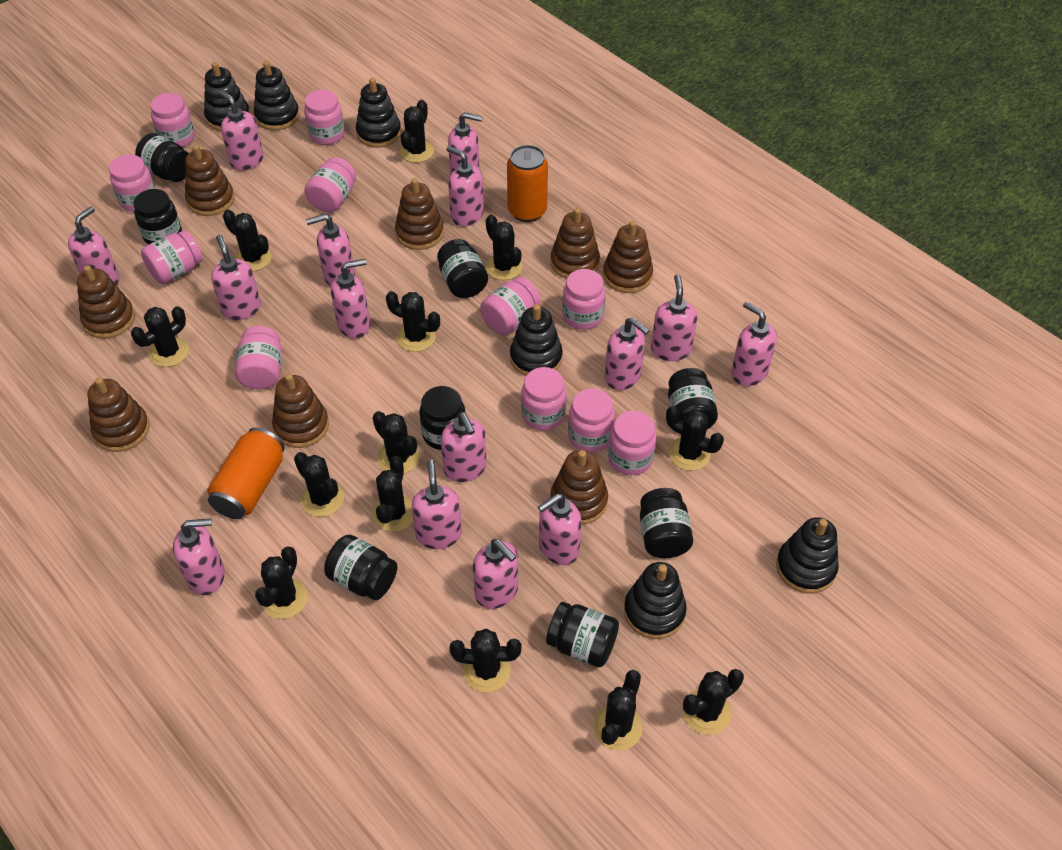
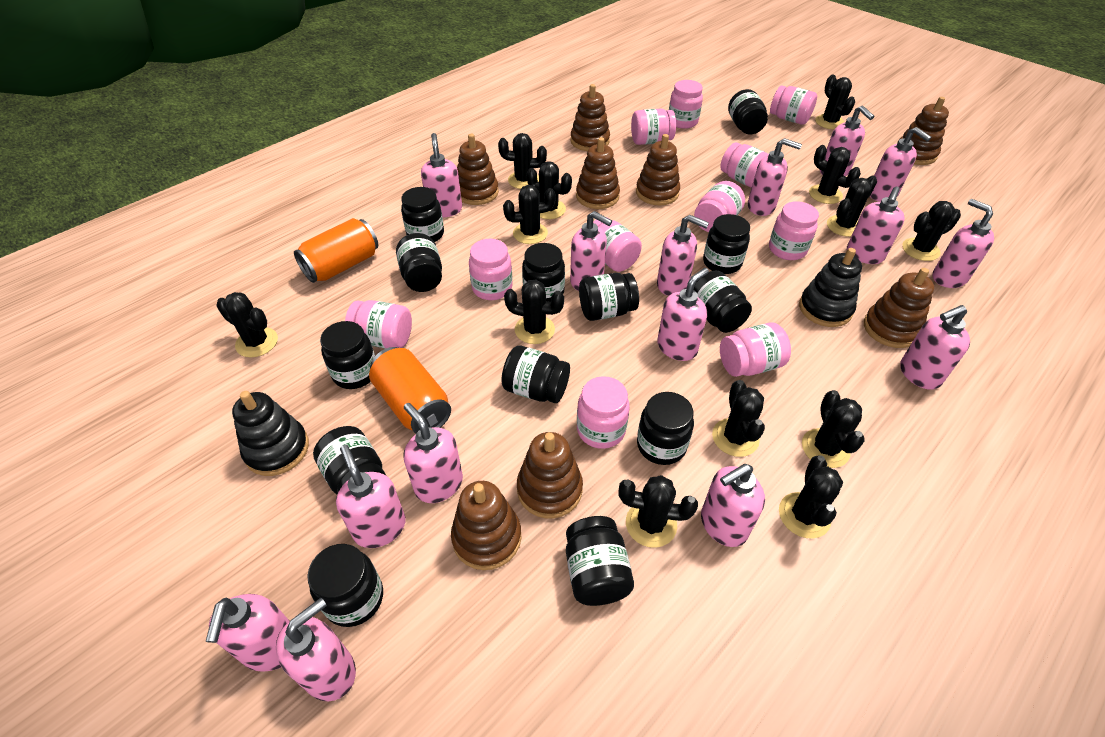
black jar: [133,189,182,245] [135,133,189,182] [324,535,398,600] [419,386,465,450] [437,239,488,298] [546,602,619,667] [640,488,693,558] [668,368,718,429] = 8 -> [307,544,383,627] [313,426,386,494] [320,321,375,389] [396,233,442,292] [401,187,444,242] [501,345,570,403] [522,243,565,302] [566,516,634,606] [579,273,639,321] [637,392,694,465] [694,271,752,333] [703,214,750,274] [728,89,768,135] = 13
black stacking toy: [204,62,250,131] [254,61,300,130] [356,78,401,148] [510,304,563,376] [624,562,687,639] [776,517,839,594] = 6 -> [232,391,309,476] [799,248,862,327] = 2

